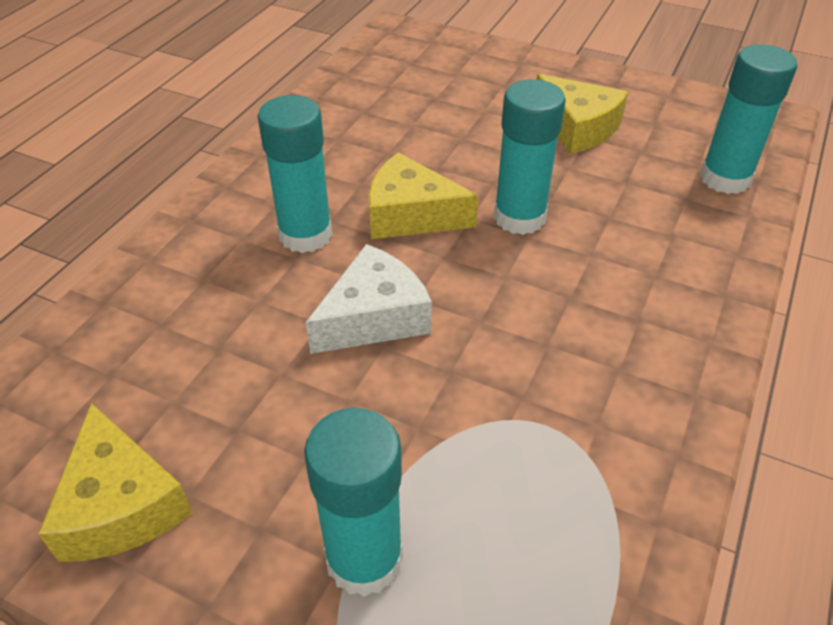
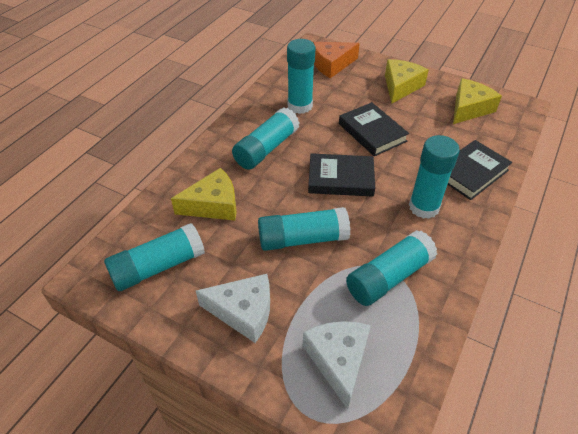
black book: none = 0 -> [308,153,375,197] [339,102,409,156] [447,140,512,200] = 3
orange cheese: none = 0 -> [313,42,360,78] = 1
turquoise glue stick: [258,95,332,253] [304,408,403,597] [494,79,566,235] [700,44,797,194] = 4 -> [104,223,205,291] [232,107,299,170] [258,207,350,251] [287,39,315,114] [346,230,437,306] [409,135,460,219] = 6
white cheese: [306,244,432,354] = 1 -> [196,274,270,343] [303,321,371,409] = 2

